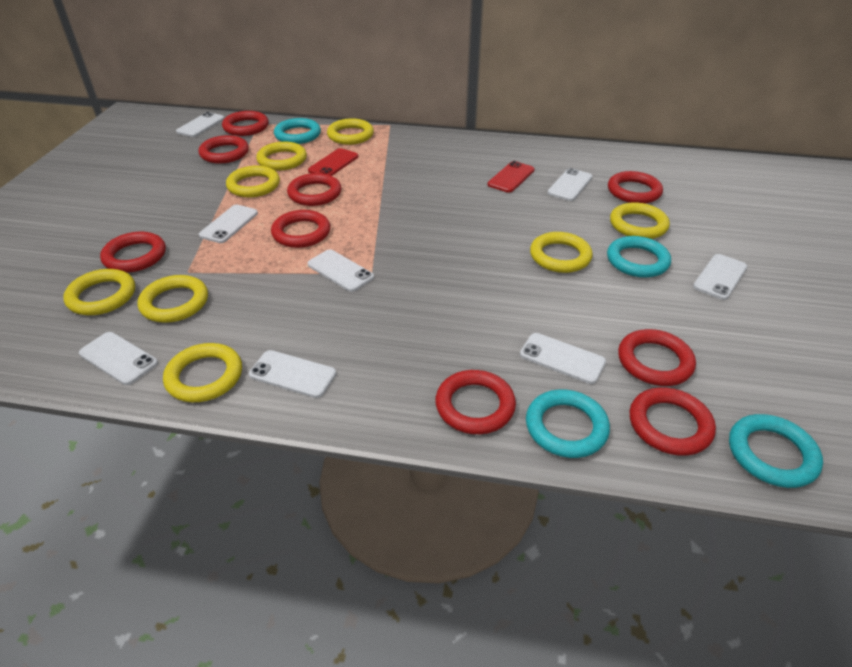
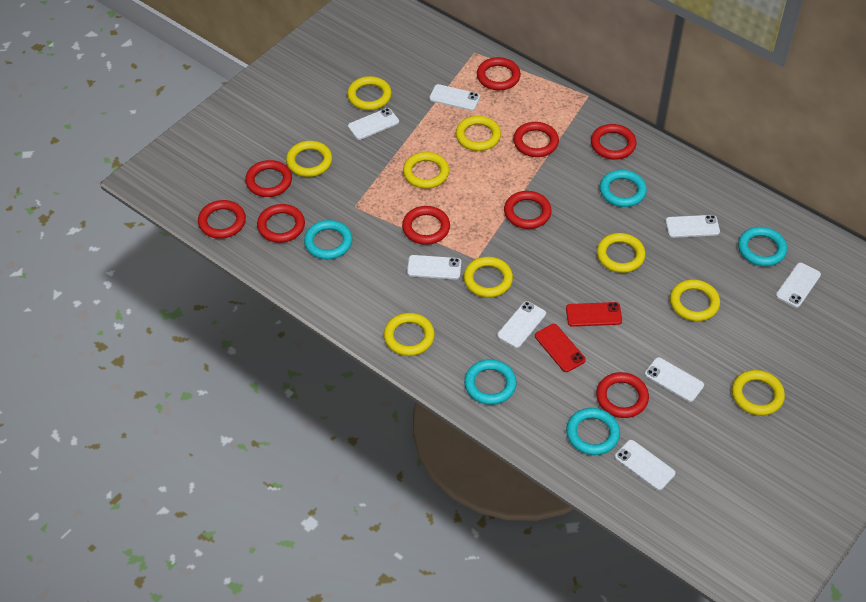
turquoise ring: [274,118,321,144] [526,389,610,458] [607,236,671,278] [729,414,823,488] = 4 -> [304,220,353,259] [464,359,517,405] [566,408,620,455] [600,170,647,207] [738,227,787,266] = 5
yellow ring: [63,269,135,315] [137,275,208,323] [163,343,242,402] [226,165,280,197] [256,142,307,171] [327,118,374,145] [530,232,593,273] [610,202,670,239] = 8 -> [286,141,332,177] [347,76,392,110] [384,313,435,356] [403,152,449,189] [456,116,501,151] [464,257,513,297] [597,233,646,273] [670,279,720,321] [732,370,785,416] = 9

